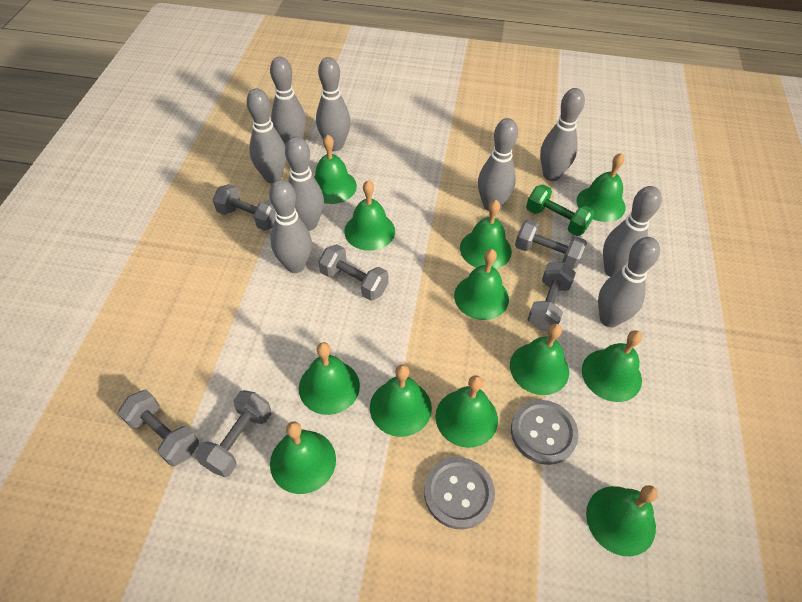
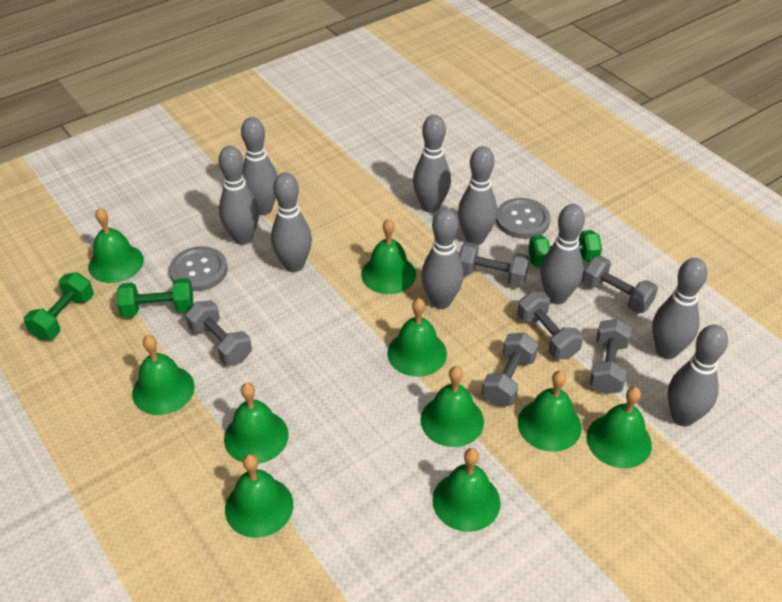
green bell: [270,421,336,494] [299,342,360,415] [314,135,357,204] [344,180,395,251] [370,364,432,437] [435,375,498,448] [454,249,509,320] [460,200,512,269] [510,323,569,395] [577,153,626,222] [582,330,642,402] [586,485,658,556] = 12 -> [88,208,144,283] [132,335,195,415] [224,383,289,464] [225,454,293,538] [361,219,416,294] [387,298,447,377] [421,366,484,447] [432,448,501,532] [518,371,582,452] [586,387,652,468] = 10
green dumbbell: [526,185,594,236] = 1 -> [24,272,94,340] [117,278,194,317] [528,230,602,268] = 3

